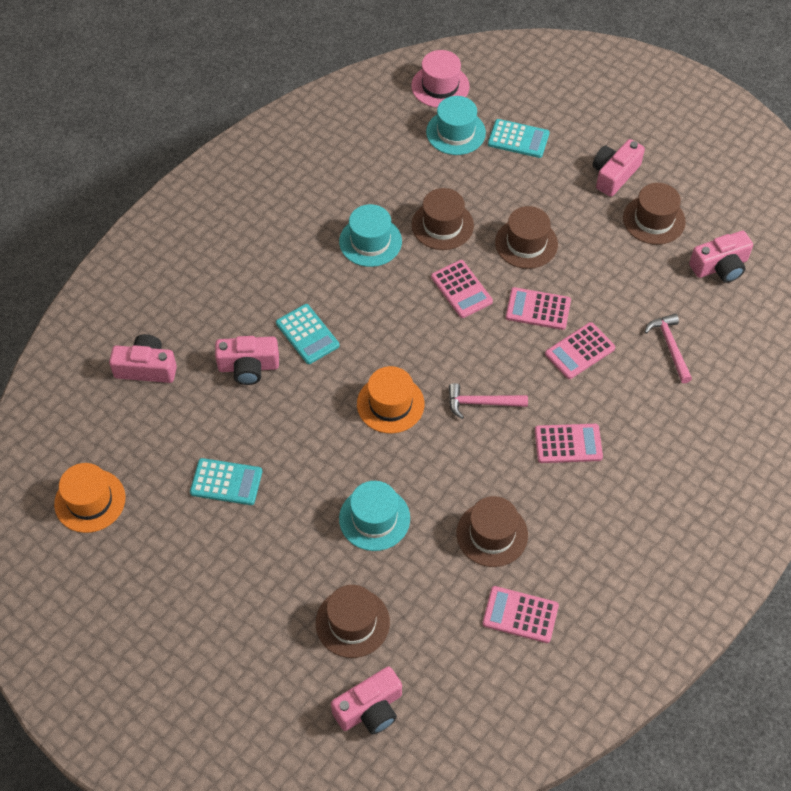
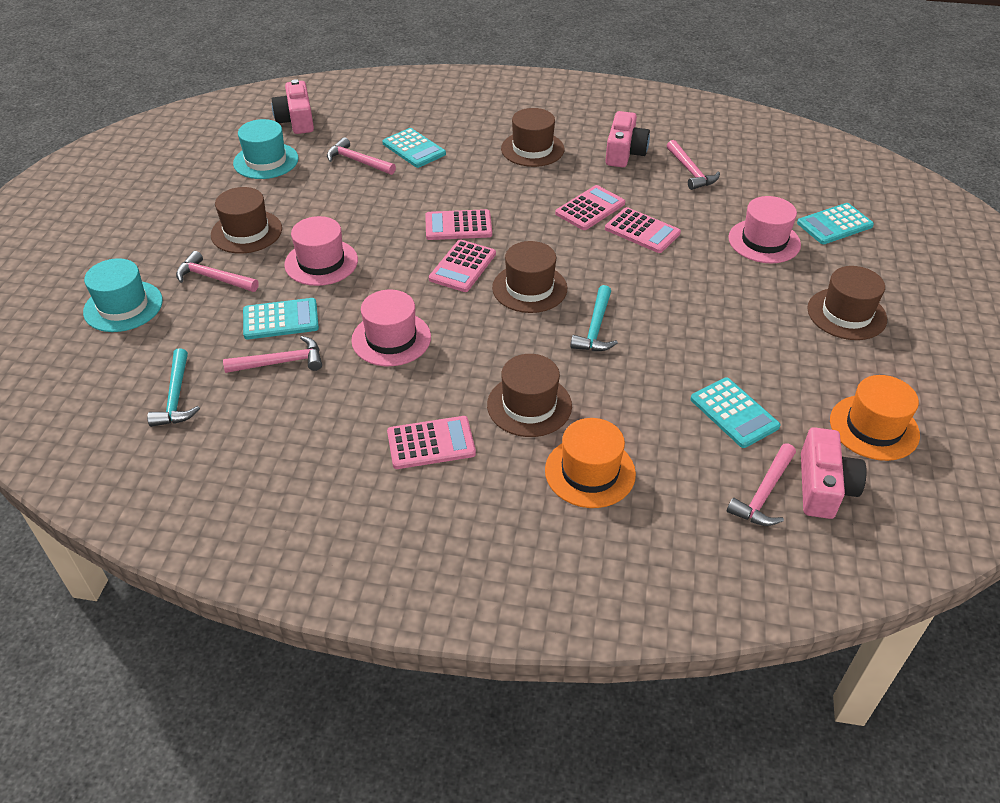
pink camera: [109,334,177,383] [215,336,279,385] [331,666,402,735] [592,139,645,197] [689,231,753,283] = 5 -> [272,79,314,134] [605,111,650,167] [801,427,867,519] = 3
pink hammer: [449,383,528,419] [644,314,692,383] = 2 -> [176,251,259,292] [223,336,322,373] [327,137,396,175] [667,140,720,190] [727,443,796,526] = 5
pink hat: [411,50,470,108] = 1 -> [284,216,358,286] [351,290,431,366] [728,196,801,263] = 3
turquoise calculator: [190,458,262,505] [276,304,339,364] [488,119,550,158] = 3 -> [243,298,319,339] [382,128,446,168] [690,377,780,448] [797,203,874,244] = 4
turquoise hammer: none = 0 -> [147,348,200,427] [570,285,618,351] = 2
turquoise hat: [339,204,402,267] [339,481,410,551] [426,96,486,155] = 3 -> [83,258,163,332] [233,119,299,179] = 2

